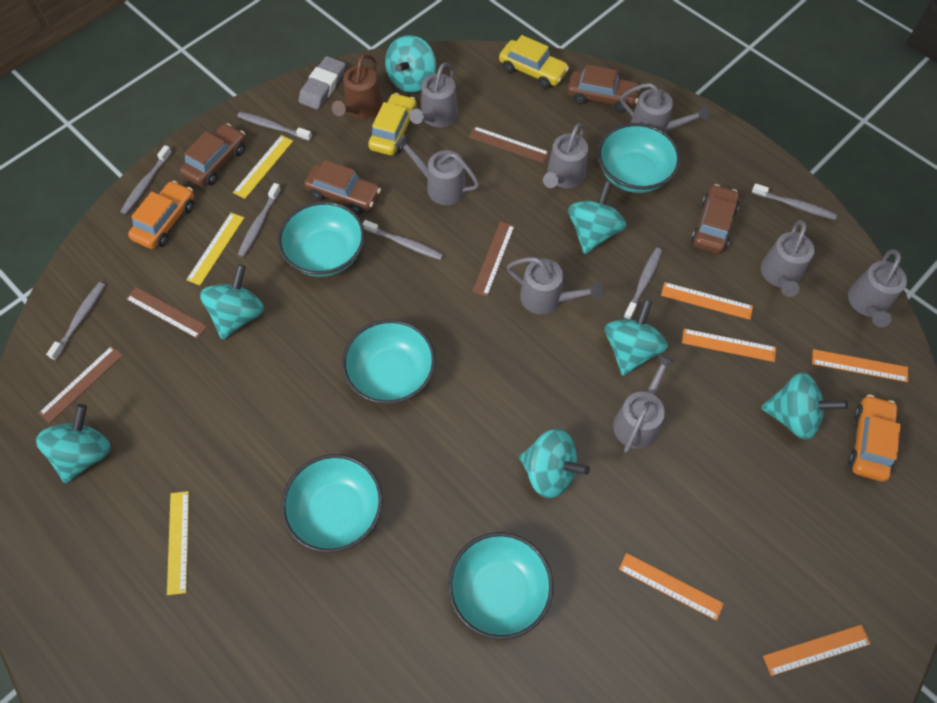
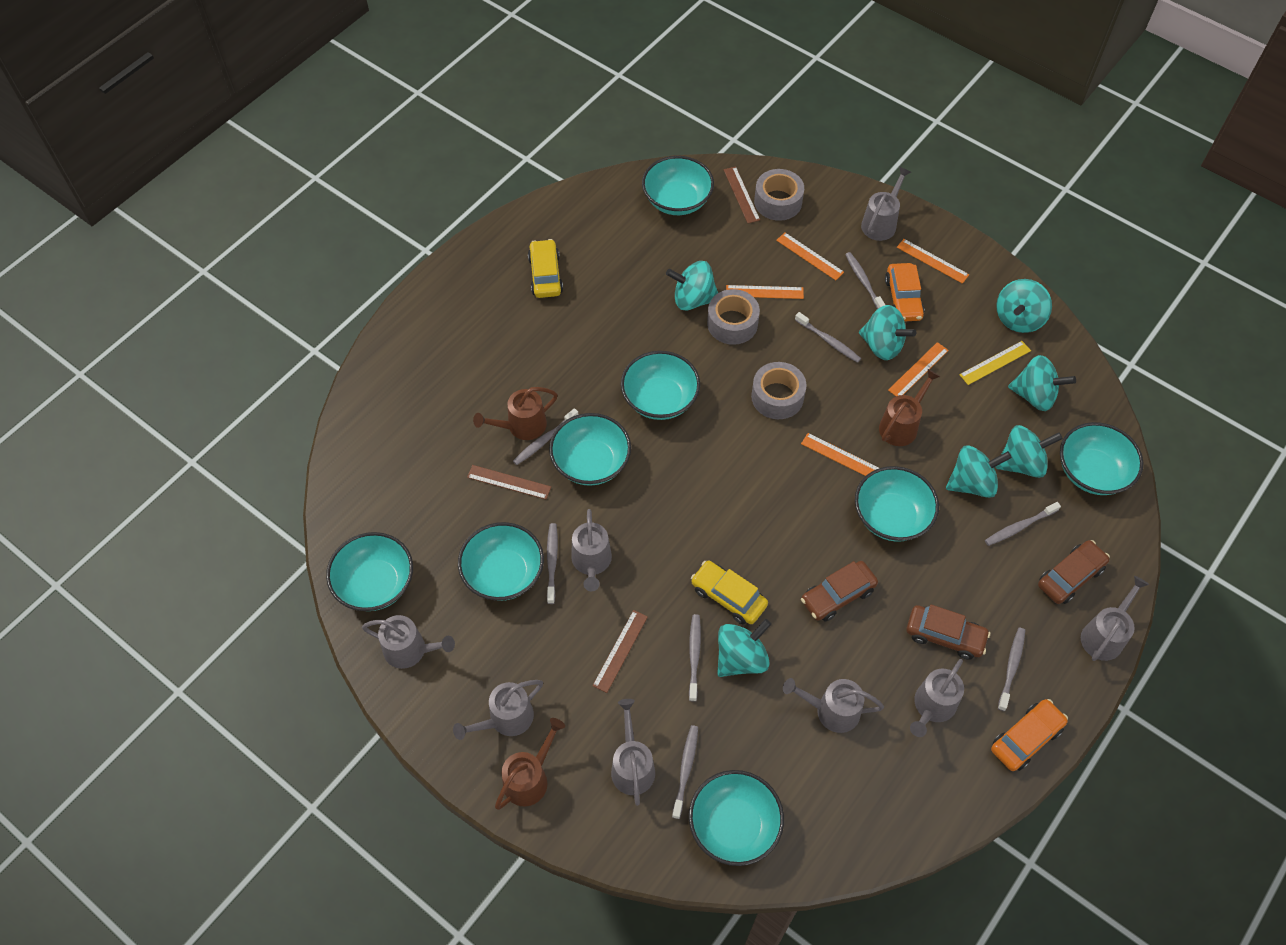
brown car: [180,123,246,186] [304,160,381,214] [568,64,640,112] [691,184,739,254] = 4 -> [801,561,878,621] [906,604,990,660] [1038,540,1110,604] = 3
brown ruler: [39,346,123,423] [126,287,207,339] [469,126,549,163] [472,222,515,297] = 4 -> [467,465,551,499] [592,610,648,693] [724,167,760,223] = 3
brown watering can: [332,54,383,119] = 1 -> [473,387,558,440] [495,718,565,810] [879,369,940,446] = 3
grey eraser: [298,56,346,110] = 1 -> none = 0
grey tape: none = 0 -> [707,289,760,345] [751,362,806,419] [754,169,804,221] = 3
grey toothbrush: [46,282,105,360] [120,145,172,215] [237,112,312,141] [238,183,281,257] [363,220,444,260] [624,248,662,319] [752,183,837,220] = 7 -> [513,408,578,465] [547,523,558,604] [672,725,698,819] [689,614,701,702] [795,312,861,363] [845,252,885,309] [985,502,1061,546] [998,628,1025,711] = 8
turquoise bowl: [278,201,365,277] [281,454,383,553] [342,319,436,404] [448,532,554,640] [598,123,681,193] = 5 -> [326,532,413,611] [458,522,544,601] [549,413,631,486] [621,351,700,420] [642,156,714,215] [689,770,784,866] [855,466,939,542] [1060,422,1144,495] = 8
yellow ruler: [167,491,189,595] [186,213,244,285] [233,135,293,199] = 3 -> [959,341,1031,385] = 1

